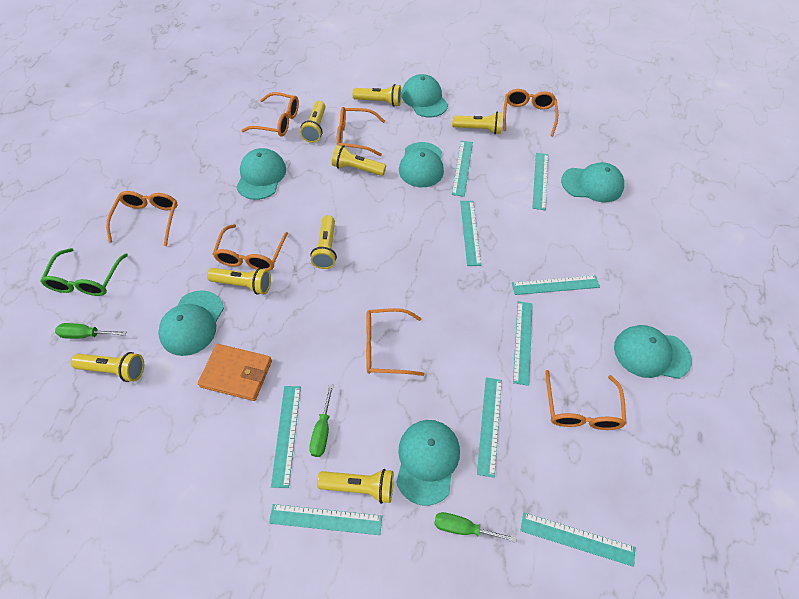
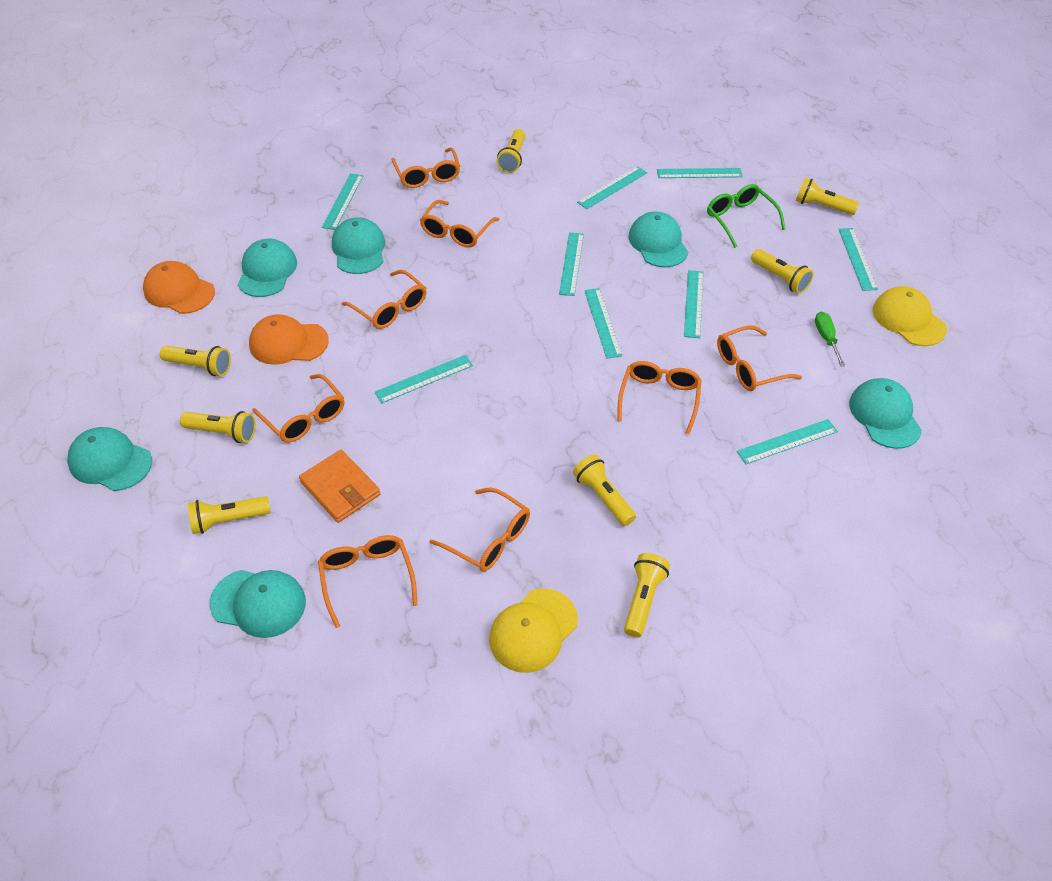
green screwdriver: [55,323,127,339] [309,384,334,457] [434,512,517,543] = 3 -> [815,311,845,366] = 1
orange cap: none = 0 -> [143,261,215,314] [249,314,329,365] = 2
orange glasses: [106,191,178,246] [213,224,288,271] [241,92,299,137] [337,107,385,156] [366,308,425,376] [503,89,558,136] [545,370,627,430] = 7 -> [252,374,344,442] [318,535,418,628] [342,270,427,329] [391,147,460,188] [420,200,500,248] [430,487,530,572] [617,361,702,435] [717,325,802,391] = 8
turquoise cap: [158,290,224,356] [236,148,286,200] [396,420,460,506] [399,142,444,187] [402,74,448,117] [561,162,624,202] [614,325,692,379] = 7 -> [67,427,152,491] [210,570,306,638] [238,239,297,297] [332,217,385,274] [629,212,688,267] [849,378,922,449] = 6
yellow cap: none = 0 -> [489,589,578,673] [873,286,947,346] = 2

